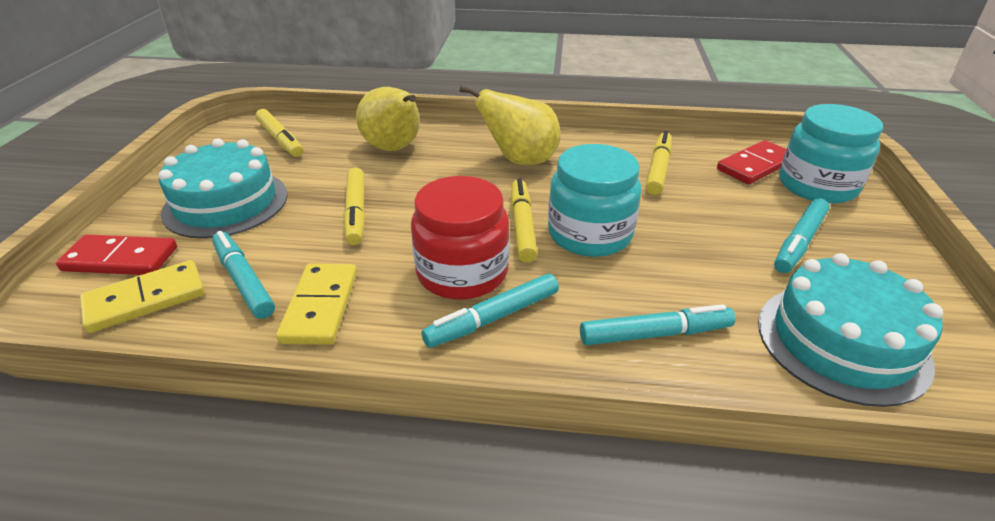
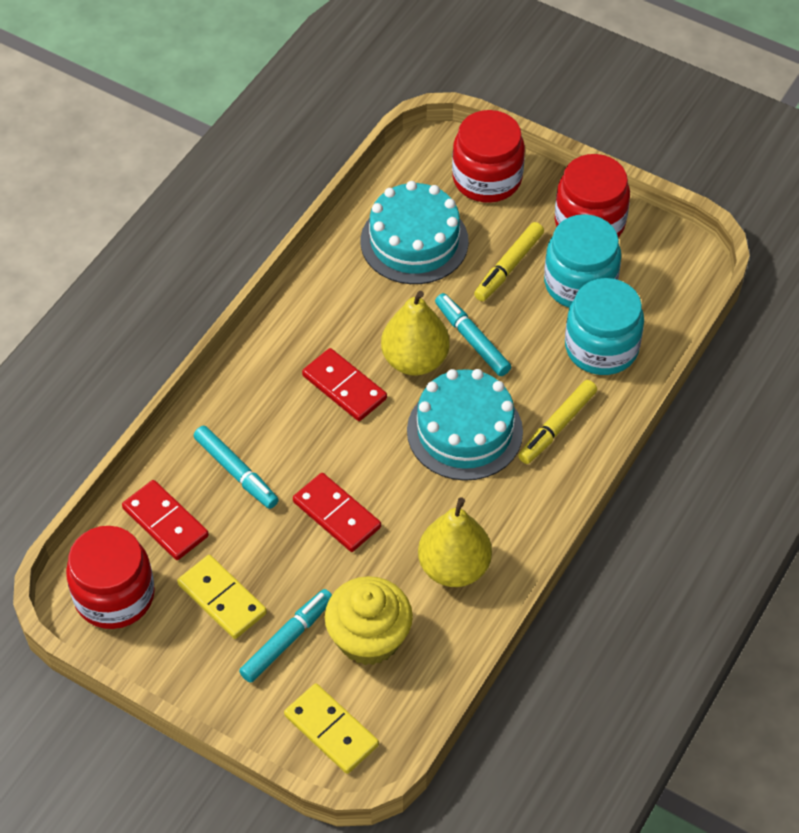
red domino: [56,234,177,275] [717,140,786,184] = 2 -> [122,480,209,560] [293,473,381,552] [302,348,387,421] = 3
red jar: [411,176,510,300] = 1 -> [66,526,155,629] [452,110,525,203] [555,154,630,238] = 3
turquoise marker: [212,231,275,319] [421,274,559,348] [580,304,736,345] [774,198,829,273] = 4 -> [194,426,279,509] [239,589,332,683] [435,293,511,376] = 3
yellow cupcake: none = 0 -> [325,576,413,665] = 1
yellow marker: [255,109,303,157] [344,167,365,245] [511,178,538,263] [646,131,672,195] = 4 -> [474,222,544,301] [518,380,597,464] = 2

